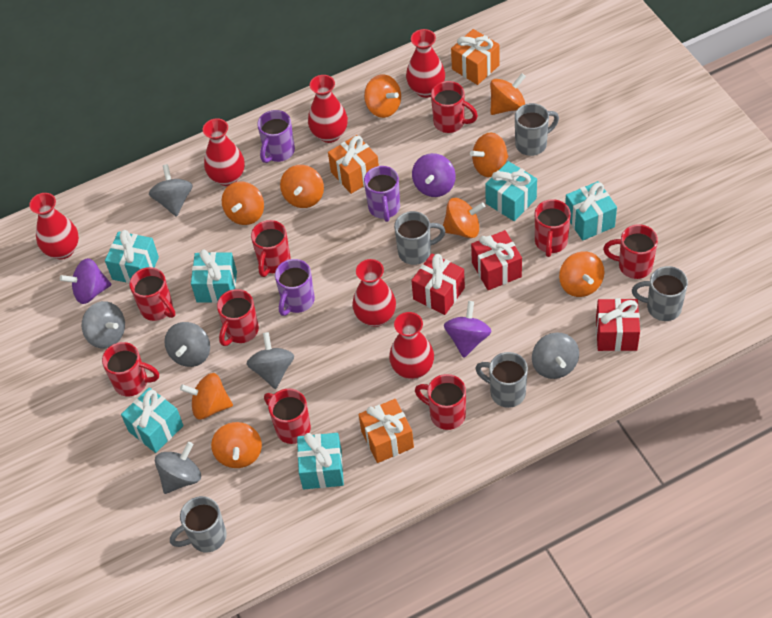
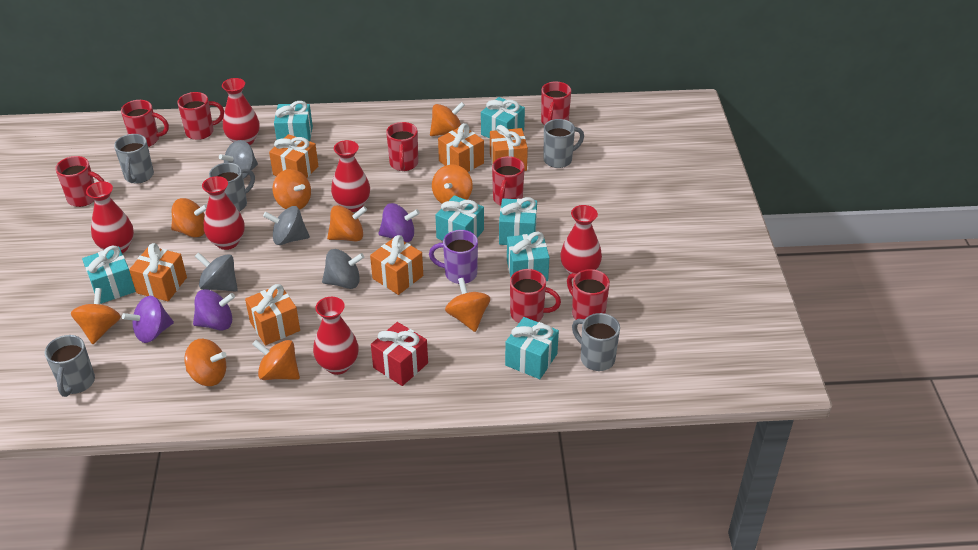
grey spinning top: [82,301,125,348] [149,164,193,217] [155,442,201,494] [164,322,210,367] [247,332,294,389] [532,333,579,379] = 6 -> [195,252,238,292] [219,140,258,179] [263,206,310,245] [322,249,364,289] = 4
orange gift: [328,135,379,194] [359,399,414,463] [451,29,499,85] = 3 -> [129,243,187,301] [245,284,300,345] [269,134,318,178] [370,235,423,295] [438,123,484,172] [490,125,528,171] = 6
purple mug: [257,110,295,163] [275,259,315,316] [364,166,400,222] = 3 -> [429,230,478,284] = 1
red gift: [411,254,465,315] [471,230,522,290] [596,298,640,351] = 3 -> [371,322,428,386] = 1
red mug: [102,342,159,396] [129,267,175,321] [217,289,259,346] [251,220,291,277] [264,388,311,444] [415,374,466,430] [431,81,478,133] [535,199,571,257] [603,224,658,279] = 9 -> [55,156,105,207] [121,100,169,147] [177,92,224,140] [386,122,418,171] [492,156,525,206] [510,269,561,323] [541,81,571,125] [567,269,610,320] = 8
turquoise gift: [105,230,159,284] [121,387,184,453] [191,250,237,303] [297,433,344,489] [485,161,537,221] [565,181,617,241] = 6 -> [82,246,136,304] [274,101,313,141] [435,195,484,241] [481,97,525,138] [499,197,537,245] [505,317,559,379] [507,232,549,281] = 7

